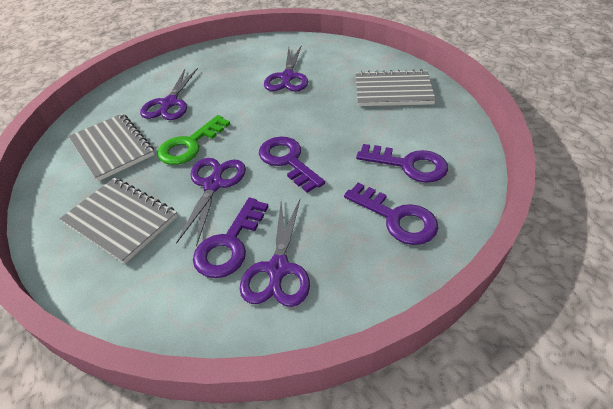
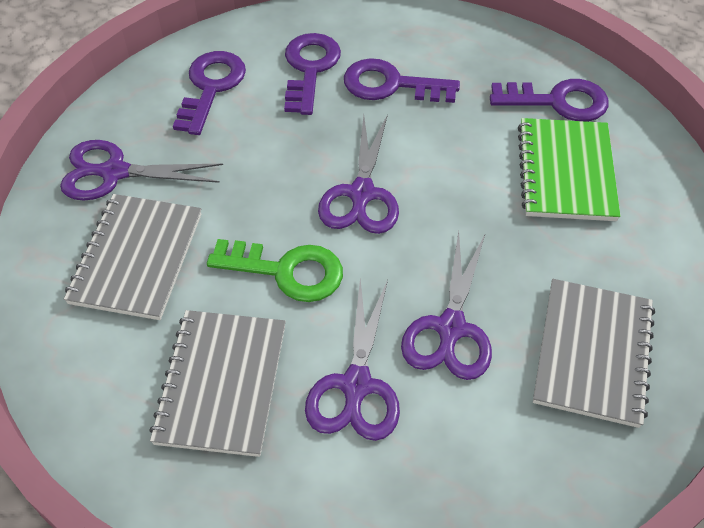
green notebook: none = 0 -> [518,118,621,221] = 1

